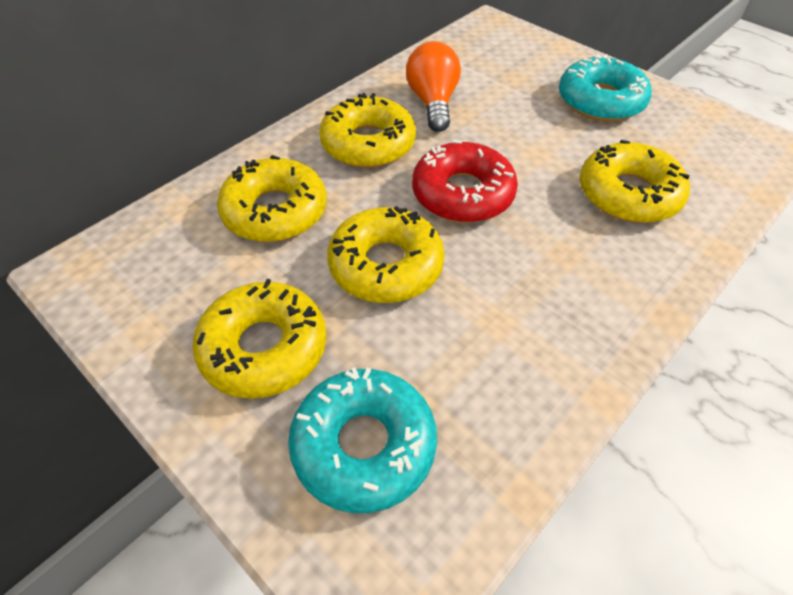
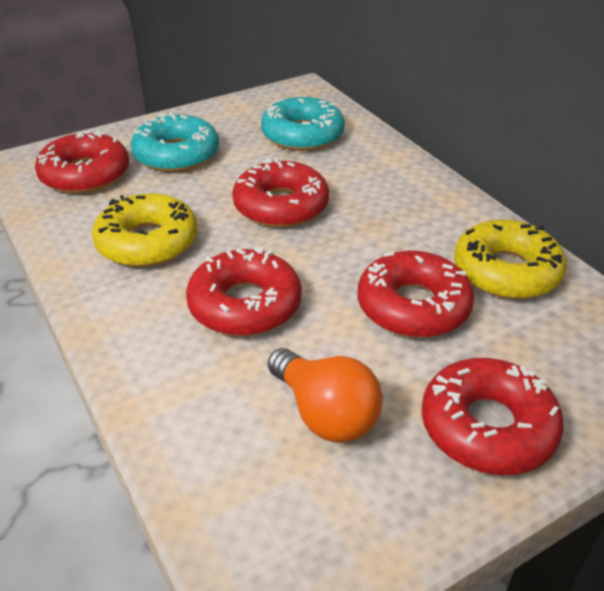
red donut: [412,140,518,223] = 1 -> [35,130,129,194] [186,247,302,336] [232,158,329,228] [358,251,474,338] [421,358,564,475] = 5
yellow donut: [192,279,326,399] [217,155,327,242] [319,93,416,168] [327,206,445,303] [580,140,690,223] = 5 -> [92,193,198,267] [454,219,567,299] = 2

